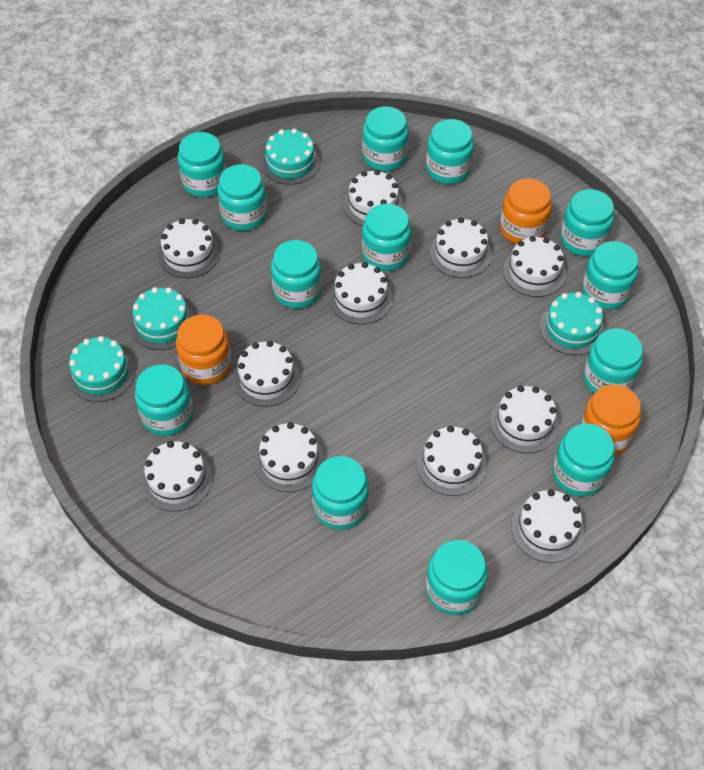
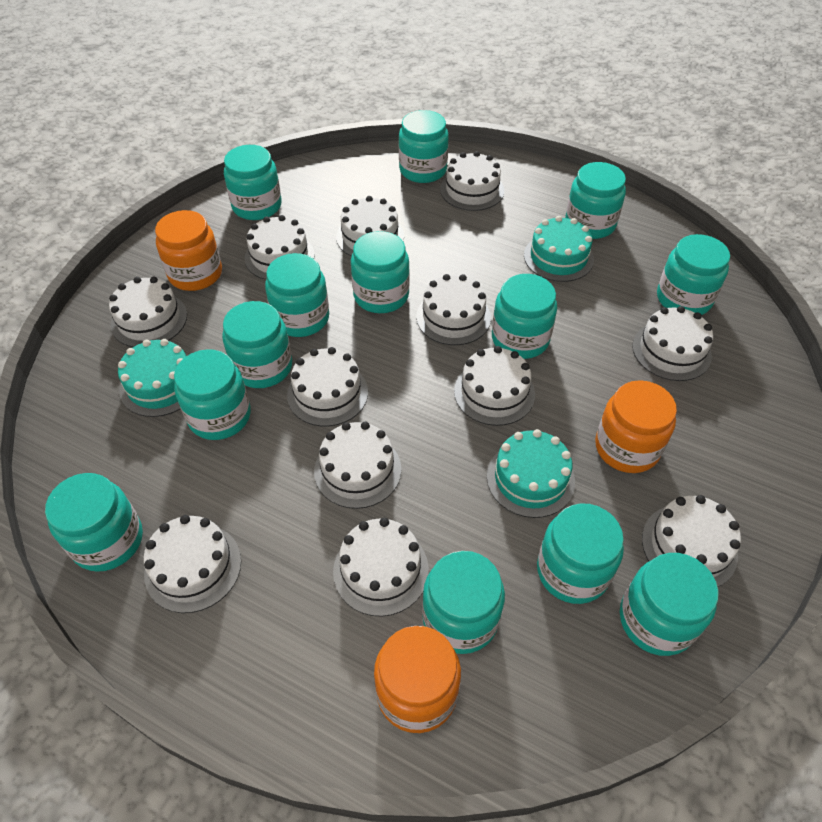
turquoise cake: [68,336,135,402] [130,287,194,350] [262,129,320,185] [540,292,605,355] = 4 -> [118,339,186,417] [487,429,575,518] [524,216,594,282] = 3
white cake: [142,441,213,511] [158,218,220,278] [234,341,300,407] [255,422,325,492] [329,262,393,324] [343,170,403,226] [417,426,487,496] [430,218,492,278] [490,386,559,453] [503,236,566,297] [511,489,584,563] = 11 -> [109,277,187,347] [143,515,241,613] [244,215,315,280] [287,347,368,426] [314,422,401,509] [333,518,429,616] [336,196,404,257] [416,274,491,345] [440,151,504,211] [454,346,535,426] [632,306,713,381] [642,495,741,587] = 12

